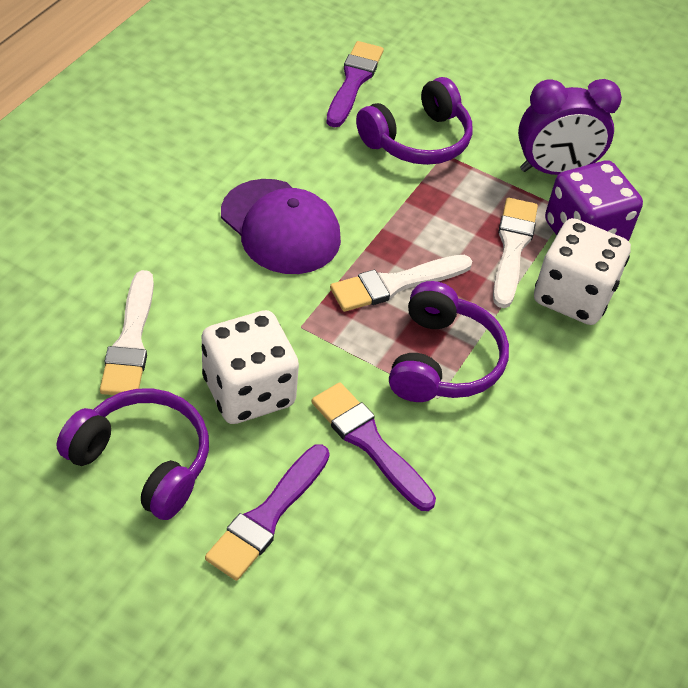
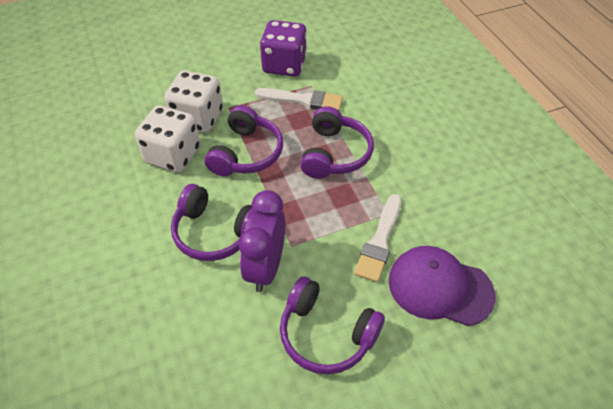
purple brush: [205,444,330,581] [312,382,436,511] [326,41,384,128] = 3 -> none = 0
purple headphones: [57,388,209,520] [356,77,473,165] [389,281,509,402] = 3 -> [171,184,254,261] [205,105,283,177] [280,276,385,374] [300,106,374,179] = 4
white brush: [100,270,154,395] [330,255,472,312] [493,198,538,308] = 3 -> [255,88,343,111] [354,194,401,282] = 2

